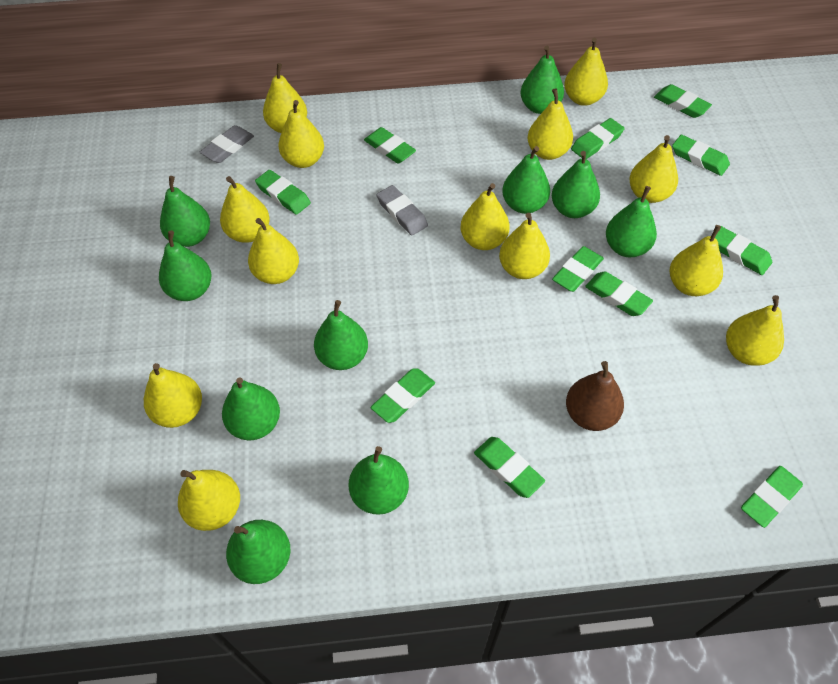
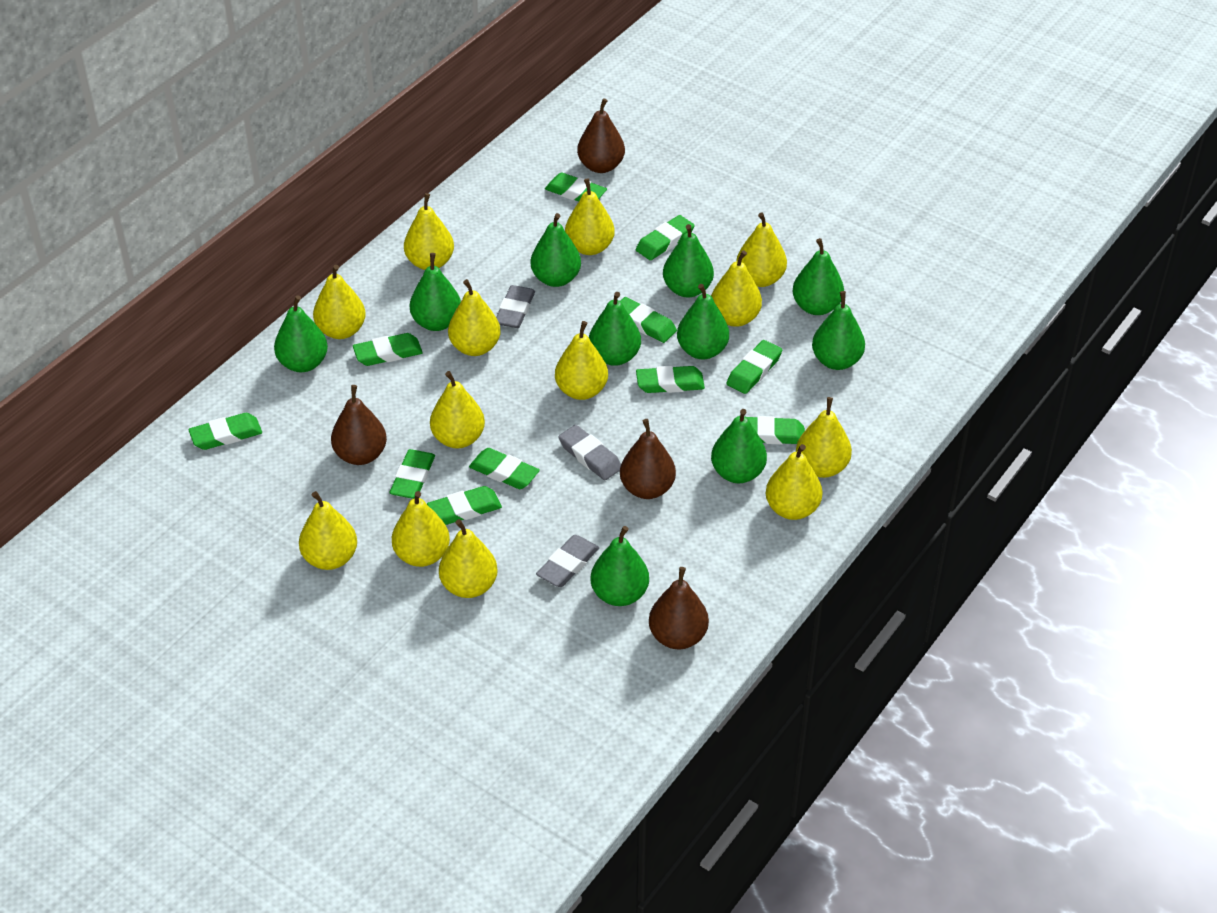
brown pear: [566,361,624,431] = 1 -> [331,385,387,465] [577,98,625,173] [620,419,676,499] [649,567,709,649] = 4
grey eraser: [199,125,254,163] [376,185,428,235] = 2 -> [496,285,535,328] [536,535,599,587] [558,425,621,480] = 3

